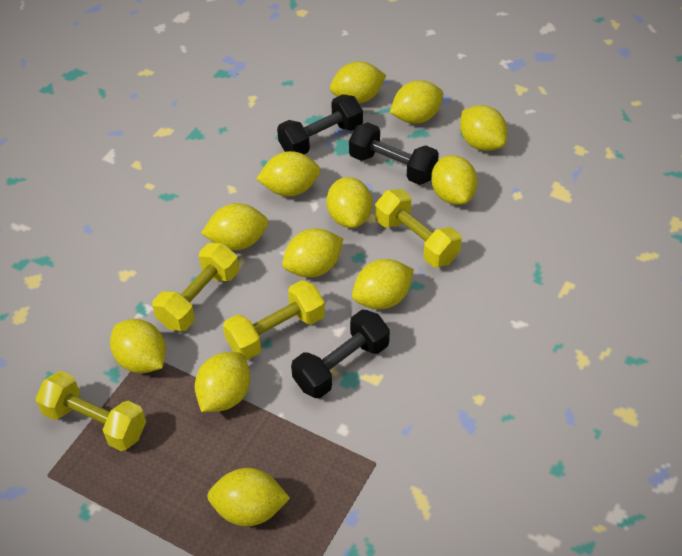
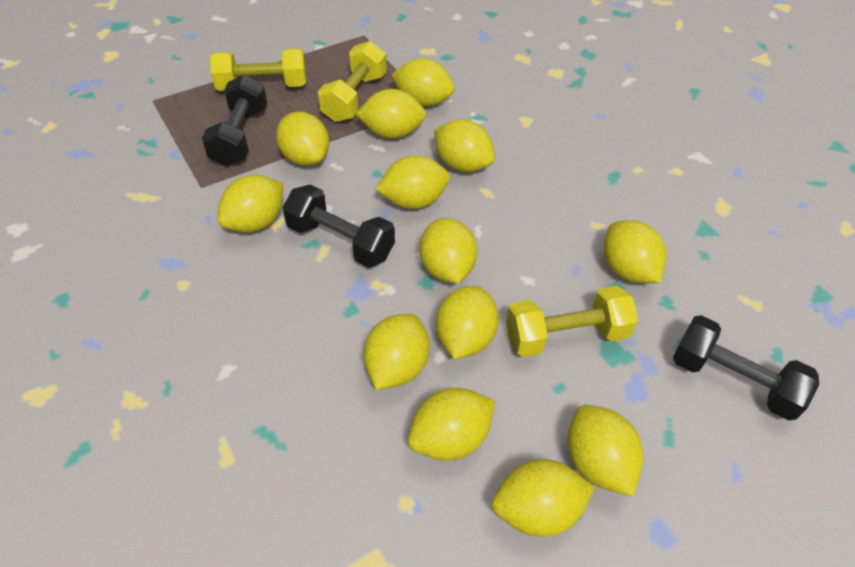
yellow dumbbell: [35,371,146,451] [152,243,239,331] [223,280,325,360] [375,189,462,267] = 4 -> [210,48,306,91] [318,41,387,122] [506,285,638,357] = 3
yellow lemon: [110,319,166,373] [195,352,250,412] [201,203,268,250] [207,468,290,527] [257,151,321,196] [282,228,343,278] [326,177,372,228] [330,61,387,103] [352,259,414,309] [390,80,443,124] [431,155,478,205] [460,105,508,151] = 12 -> [218,175,283,233] [276,112,329,166] [356,89,426,139] [363,314,430,390] [375,155,450,209] [392,58,455,107] [408,388,495,461] [420,218,477,284] [434,119,495,172] [436,286,499,359] [492,459,595,537] [567,405,643,496] [604,220,667,283] = 13

